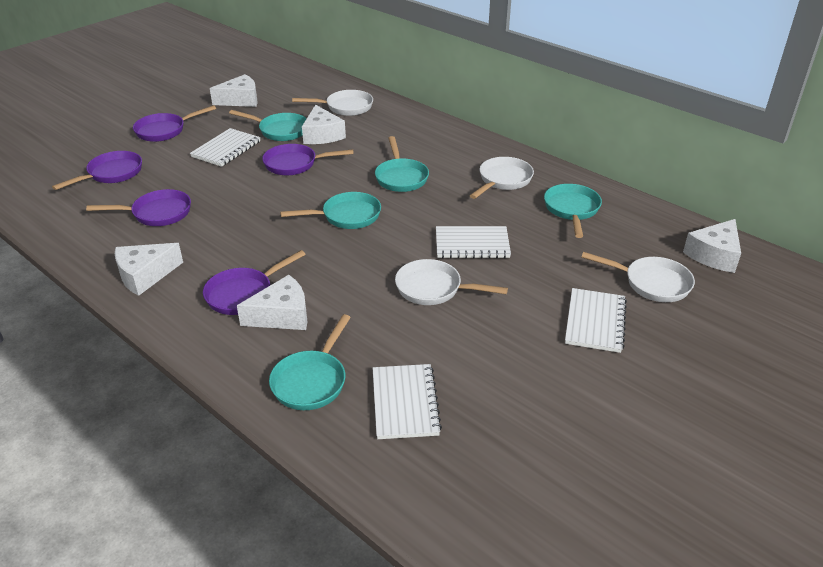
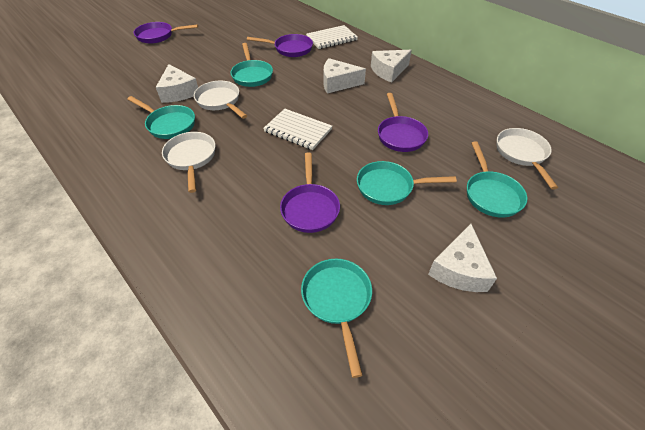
purple pan: [52,151,142,190] [86,189,191,226] [133,105,216,142] [203,250,306,315] [262,144,354,175] = 5 -> [134,22,198,44] [247,34,313,57] [280,152,340,233] [378,93,428,152] = 4
white cheese: [115,243,183,296] [210,74,258,107] [237,275,307,330] [302,105,346,144] [683,219,741,273] = 5 -> [156,64,198,103] [324,58,366,93] [371,50,412,83] [428,224,497,292] = 4
white notebook: [190,128,261,167] [373,364,442,439] [436,226,511,258] [565,288,627,353] = 4 -> [263,109,332,150] [306,25,358,49] = 2
white pan: [292,90,373,116] [395,259,508,305] [470,157,534,199] [581,252,695,302] = 4 -> [162,132,216,193] [194,81,247,119] [496,128,558,189] = 3

